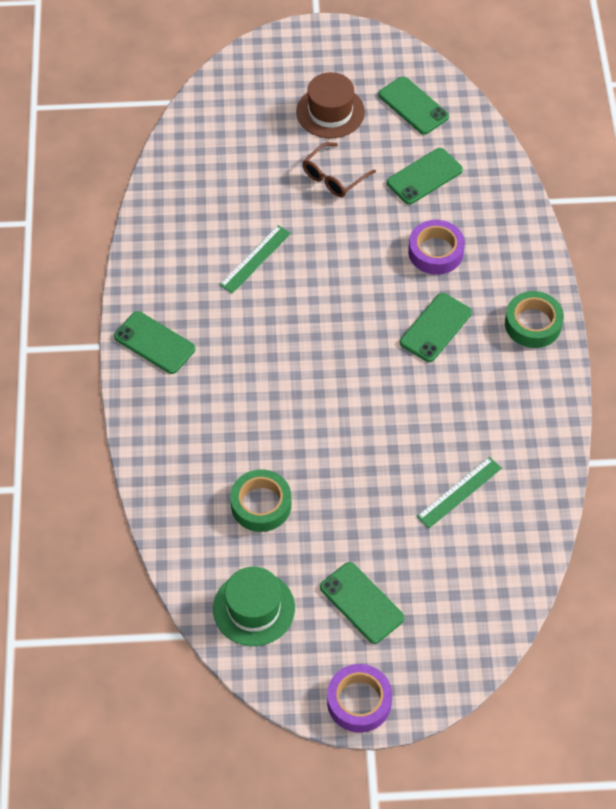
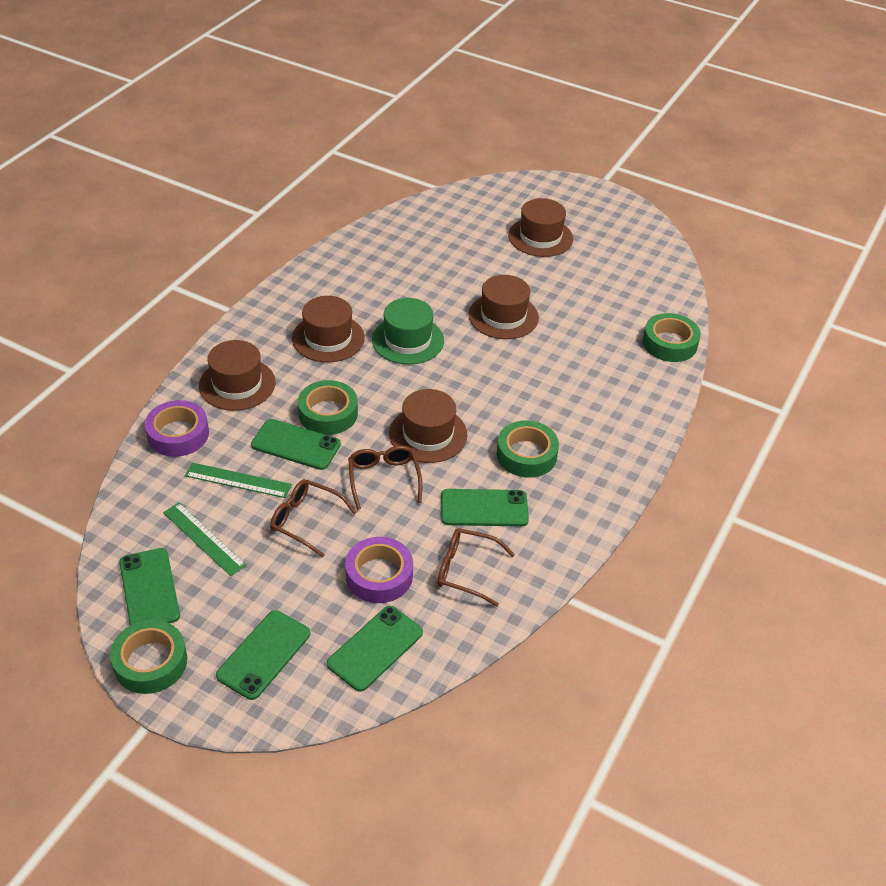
brown glasses: [302,142,376,197] = 1 -> [270,479,356,557] [348,446,422,510] [438,528,515,606] = 3
brown hat: [296,72,365,138] = 1 -> [199,340,276,411] [292,296,365,362] [389,389,467,463] [469,275,539,339] [508,198,573,257] = 5
green tape: [230,469,291,532] [505,291,564,348] = 2 -> [110,620,187,694] [298,380,358,435] [497,420,559,478] [643,313,701,362] = 4

